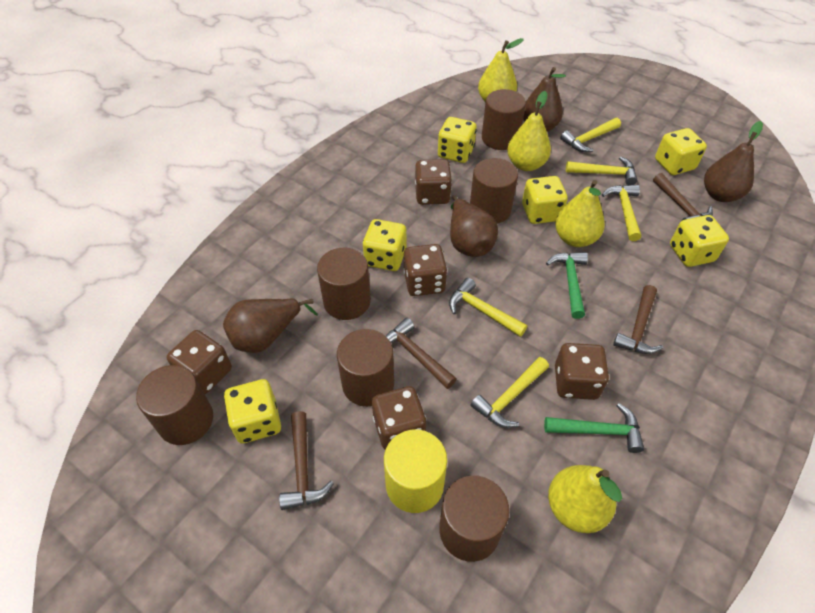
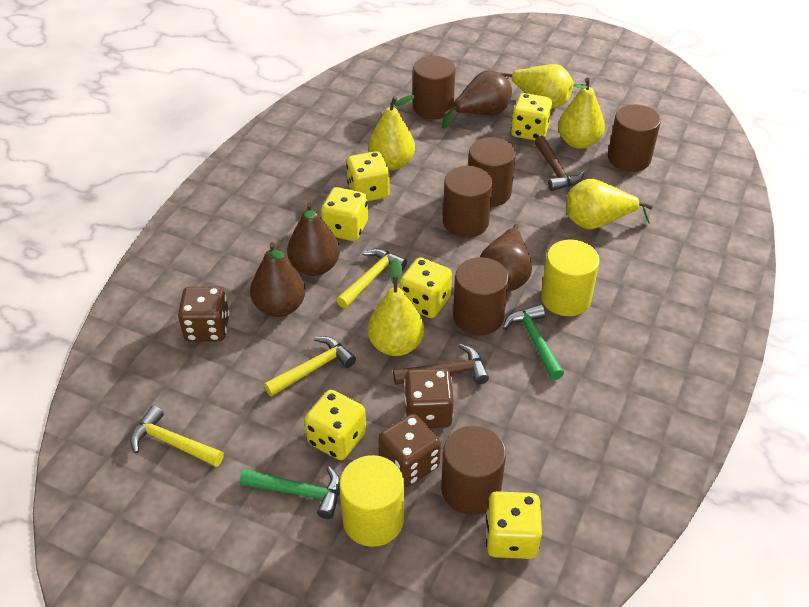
brown dice: [167,330,232,394] [372,386,426,450] [403,244,447,296] [415,159,452,205] [555,343,609,400] = 5 -> [178,287,229,342] [378,414,441,487] [404,368,454,428] = 3
brown hammer: [279,411,334,510] [386,318,457,389] [613,285,663,354] [653,173,713,220] = 4 -> [393,344,489,385] [534,136,585,191] = 2
yellow cylinder: [384,429,447,513] = 1 -> [340,455,404,547] [541,240,600,316] = 2
yellow hammer: [449,278,527,337] [470,357,549,428] [560,118,621,152] [566,156,638,185] [602,185,641,241] = 5 -> [130,406,224,467] [264,336,356,397] [336,249,407,308] = 3
yellow pear: [478,38,524,102] [507,91,551,171] [548,465,622,533] [555,180,605,247] = 4 -> [367,258,424,356] [368,95,415,170] [501,64,573,108] [558,78,605,149] [566,179,653,229] = 5

